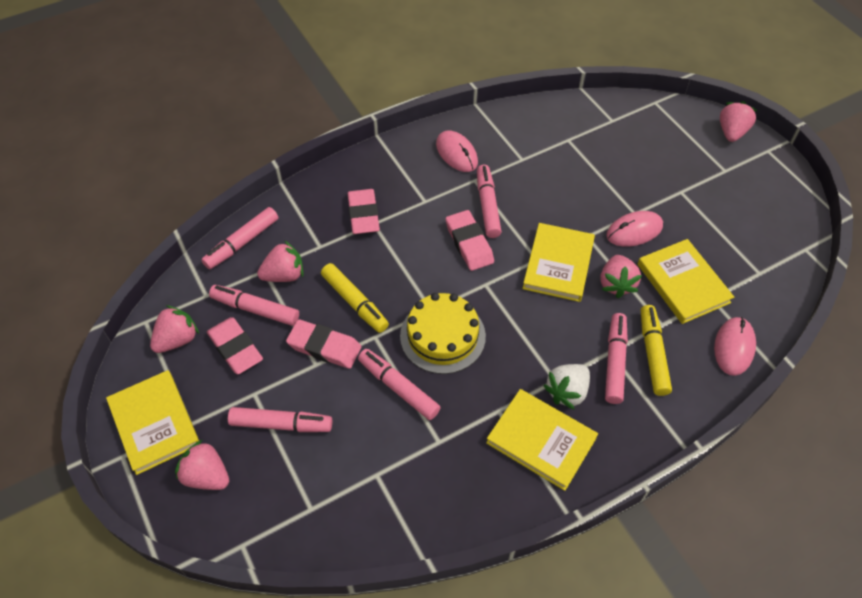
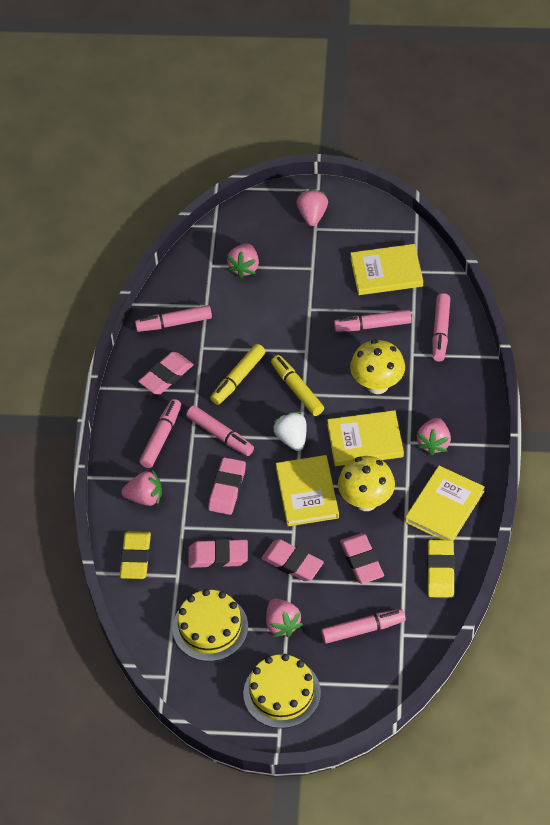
pink eraser: [207,317,263,375] [286,319,362,369] [348,189,380,234] [446,210,494,271] = 4 -> [138,352,194,394] [188,539,248,568] [208,457,246,515] [261,539,324,581] [340,533,384,584] = 5
pink mouse: [436,130,478,172] [606,211,663,247] [714,317,756,376] = 3 -> none = 0
yellow cake: [400,293,486,374] = 1 -> [172,589,248,661] [243,654,321,728] = 2
yellow eraser: none = 0 -> [120,531,151,579] [427,540,455,598] = 2
yellow mushroom: none = 0 -> [338,456,395,511] [350,340,405,394] = 2

